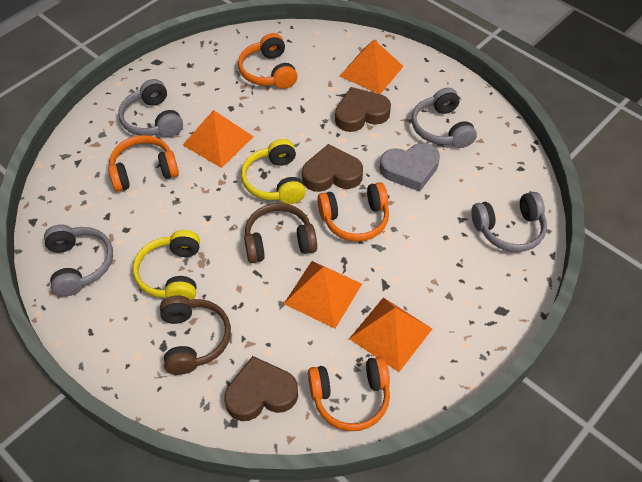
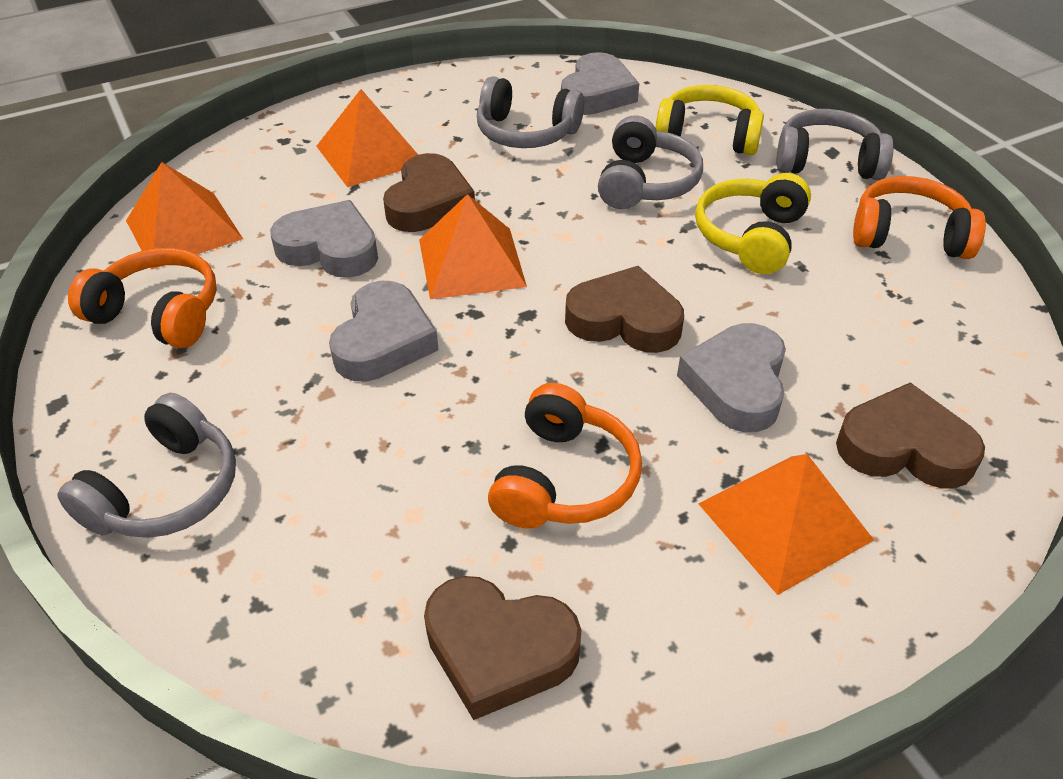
brown headphones: [160,295,231,375] [244,203,317,263] = 2 -> none = 0
brown heart: [224,356,298,421] [302,144,363,192] [335,87,391,132] = 3 -> [383,153,475,232] [424,576,581,720] [565,266,684,353] [836,382,985,488] = 4
grey heart: [380,143,440,192] = 1 -> [270,200,378,278] [329,281,439,382] [561,52,639,115] [677,323,786,432] = 4
orange headphones: [108,135,179,192] [238,33,298,89] [308,356,390,431] [317,182,389,242] = 4 -> [68,248,217,348] [488,383,642,528] [853,176,986,259] = 3

